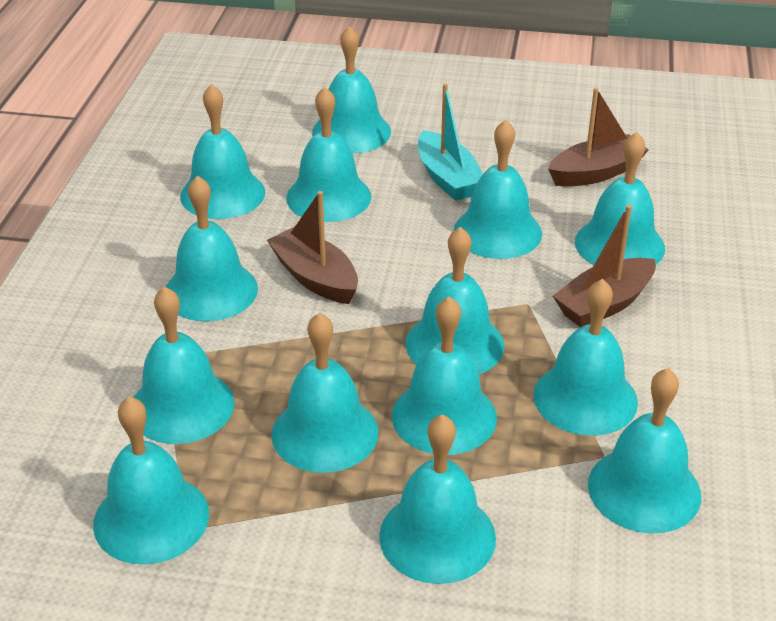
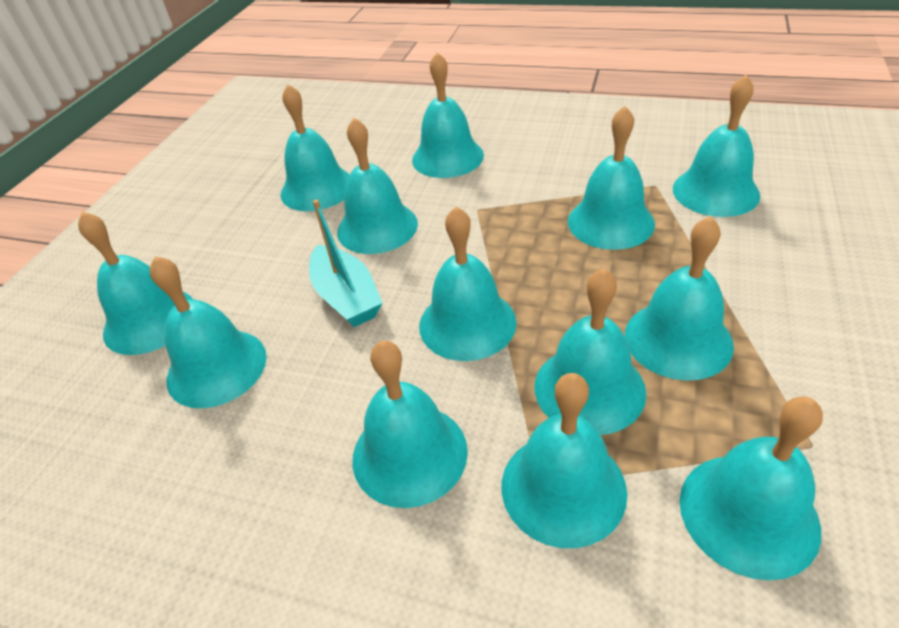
brown boat: [267,191,358,304] [548,88,648,187] [553,205,656,327] = 3 -> none = 0
turquoise bell: [93,397,209,565] [134,286,235,444] [166,175,258,322] [180,84,265,219] [271,312,379,473] [286,87,371,222] [312,26,391,154] [379,414,496,584] [392,296,497,455] [406,227,504,375] [454,120,542,259] [533,279,638,436] [575,132,665,265] [588,368,701,533] = 14 -> [78,212,192,355] [150,256,267,408] [280,84,350,211] [337,118,418,254] [353,340,468,508] [412,52,484,178] [419,206,517,361] [502,373,627,548] [535,268,646,435] [568,106,655,250] [625,216,734,381] [673,75,760,217] [680,397,823,580] = 13

